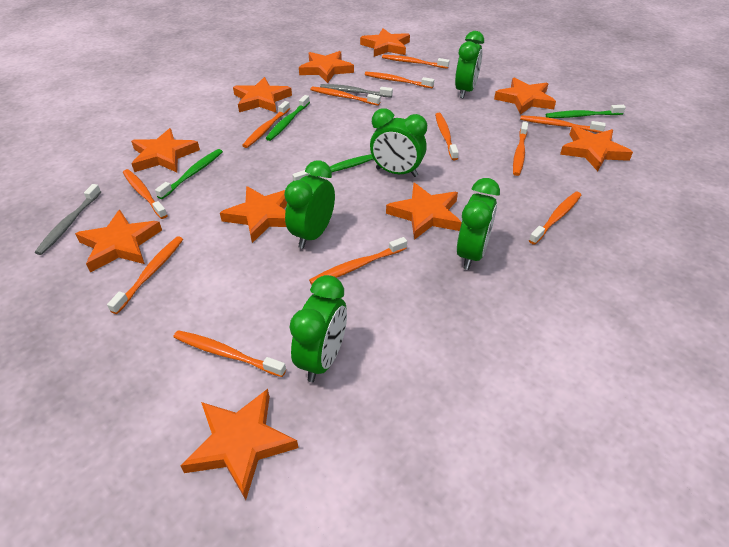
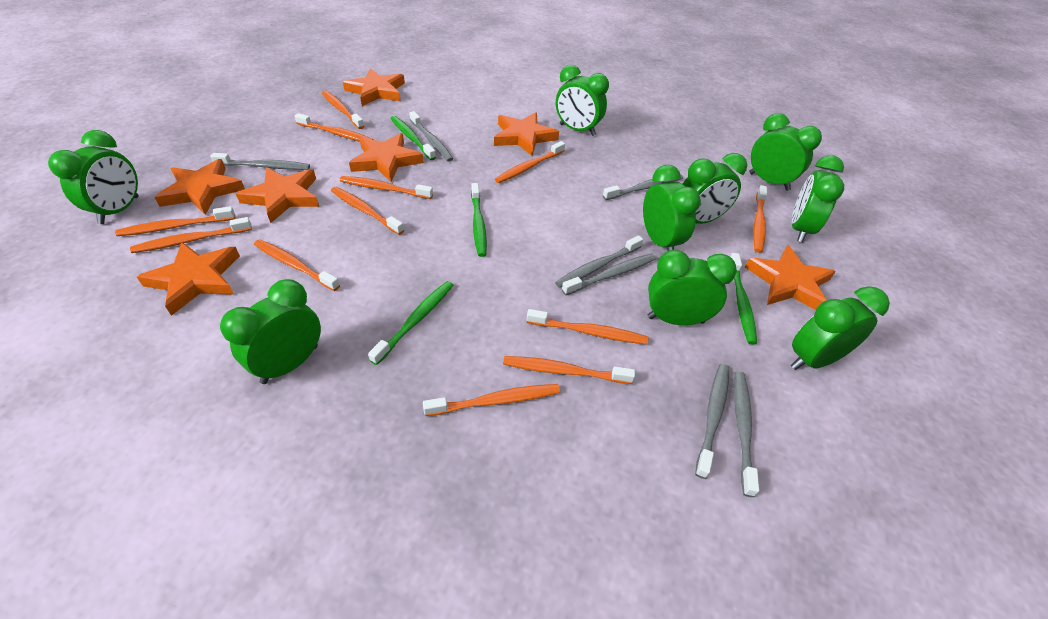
green clock: [284,160,335,248] [290,275,347,382] [370,108,427,177] [455,31,484,98] [457,178,500,270] = 5 -> [48,130,139,224] [220,279,321,384] [556,65,609,136] [643,165,701,251] [648,250,737,325] [683,153,747,224] [749,113,822,191] [791,286,890,370] [792,155,844,242] = 9
grey toothbrush: [35,184,101,255] [320,84,393,98] = 2 -> [210,153,310,170] [409,111,453,162] [555,235,643,288] [562,253,656,295] [603,174,683,200] [695,364,729,479] [734,371,759,497] = 7
orange star: [75,210,162,273] [131,128,200,172] [180,389,298,500] [220,186,287,243] [233,77,292,113] [299,51,354,83] [360,28,410,57] [386,183,462,240] [494,78,556,115] [560,126,633,171] = 10 -> [137,242,240,316] [154,159,245,215] [236,168,319,223] [343,68,405,106] [349,133,424,182] [494,112,559,156] [745,245,836,310] = 7

